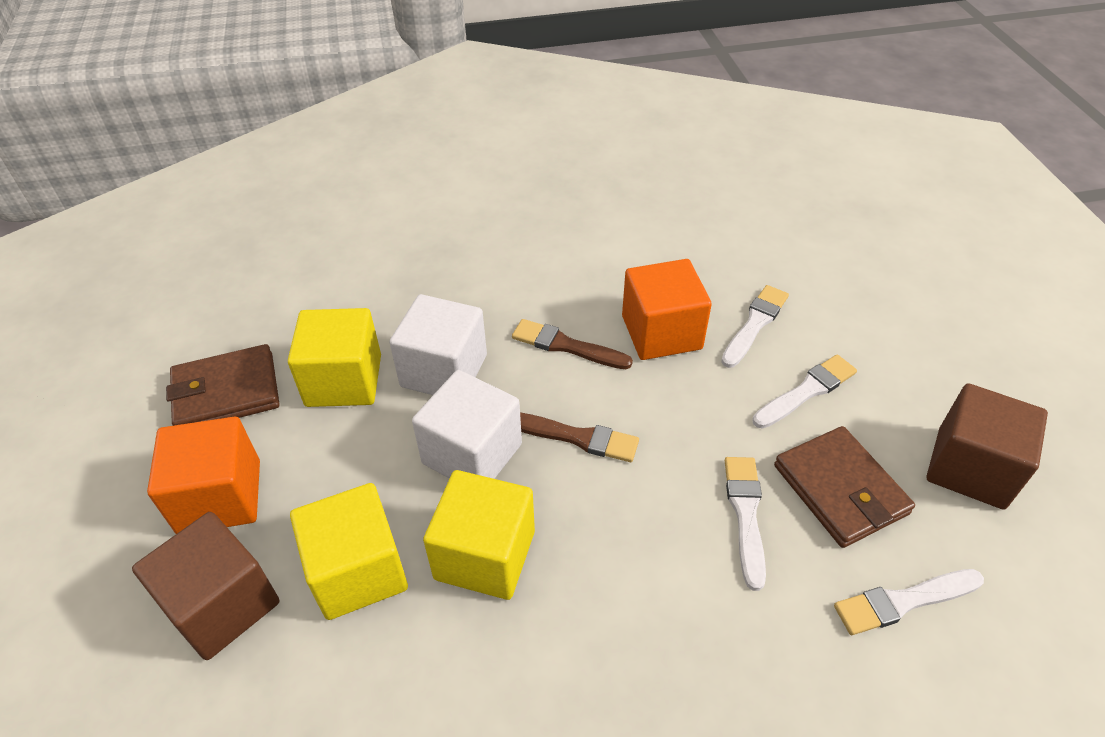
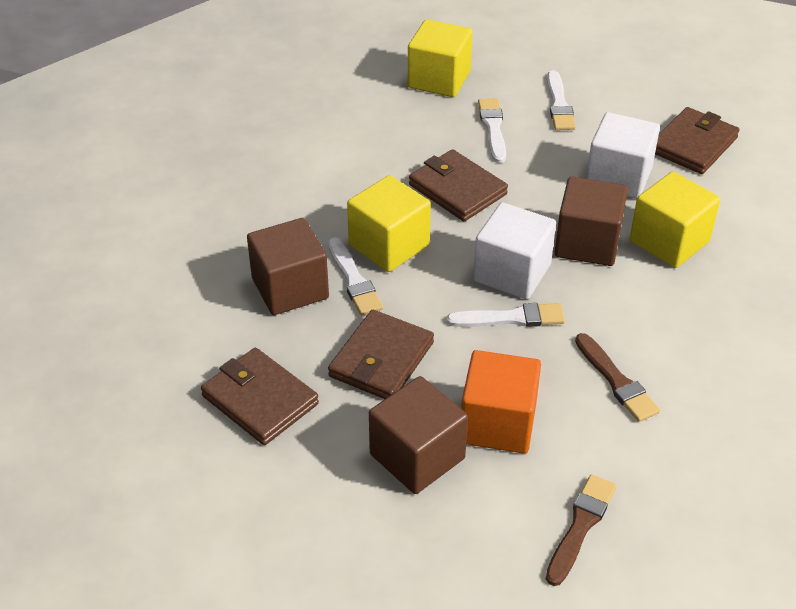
brown cube: [132,512,279,660] [927,383,1048,509] = 2 -> [247,218,329,315] [369,376,468,494] [554,176,628,266] = 3
brown wallet: [166,344,279,426] [774,426,915,548] = 2 -> [201,348,319,445] [328,310,434,399] [409,149,508,221] [655,107,740,174] = 4
orange cube: [147,417,260,534] [622,259,712,360] = 2 -> [461,350,541,454] = 1

